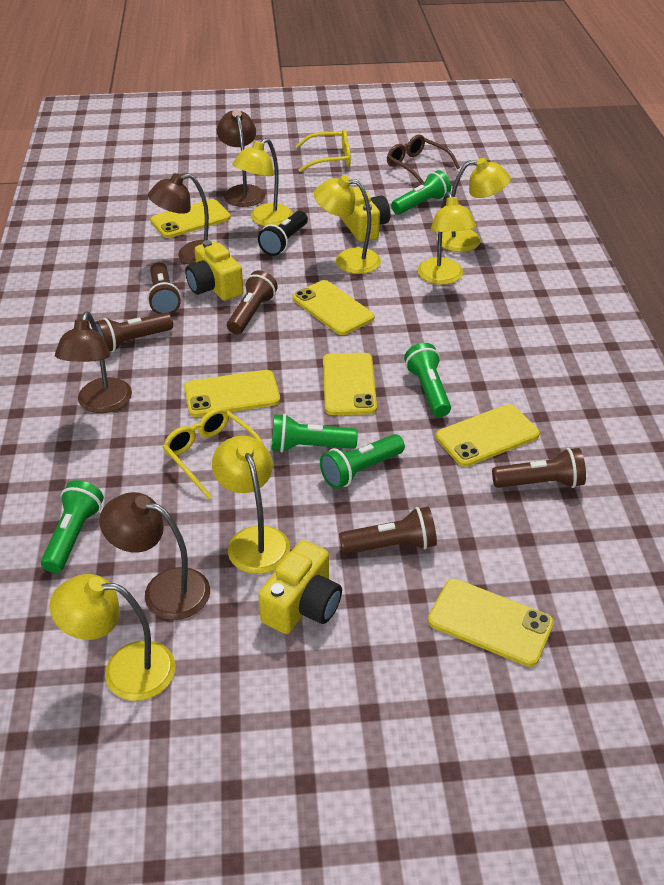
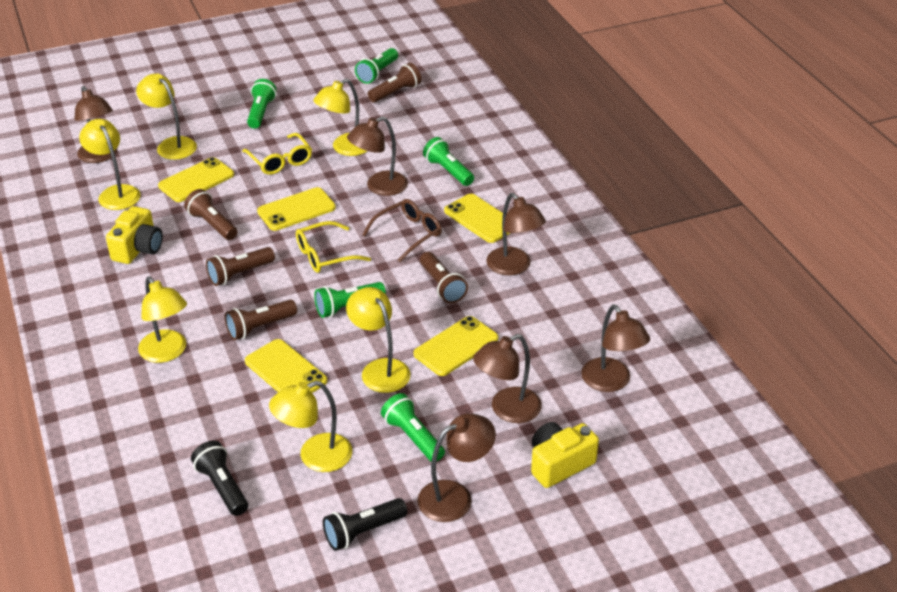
black flashlight: [258,211,308,256] = 1 -> [191,441,248,516] [323,498,407,551] = 2
brown lamp: [55,312,132,413] [99,492,210,620] [148,173,209,265] [217,110,265,207] = 4 -> [74,86,117,163] [347,116,408,196] [418,413,496,522] [473,334,542,423] [486,193,546,275] [581,305,650,392] = 6
yellow camera: [185,240,244,301] [258,540,342,634] [340,187,390,242] = 3 -> [106,206,163,264] [531,422,599,488] = 2
yellow phone: [150,199,231,238] [184,370,280,417] [292,280,375,335] [323,353,377,415] [428,579,554,667] [436,404,540,467] = 6 -> [158,157,234,202] [245,339,327,393] [257,187,336,231] [414,316,499,376] [444,194,510,243] = 5

